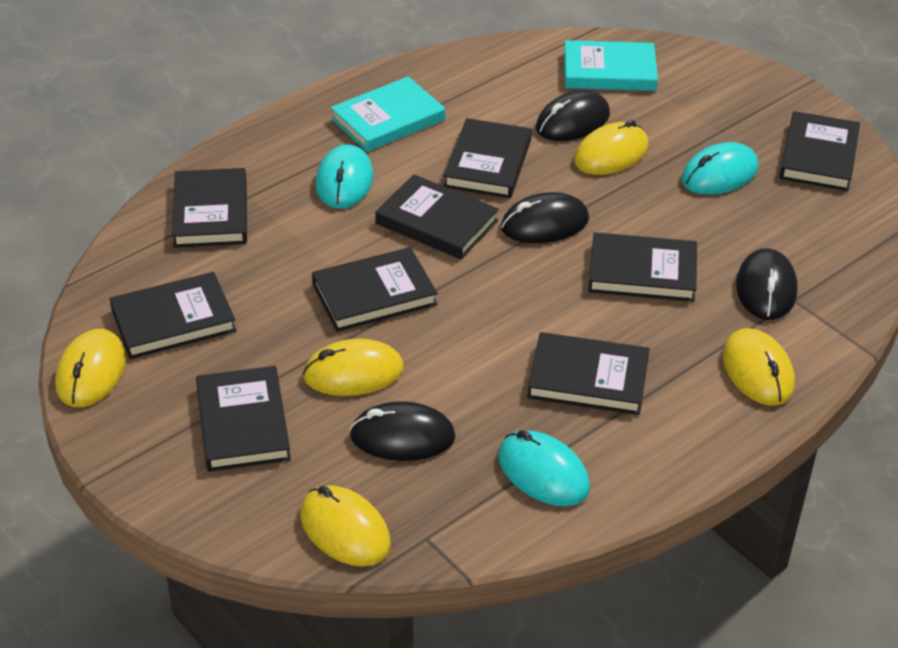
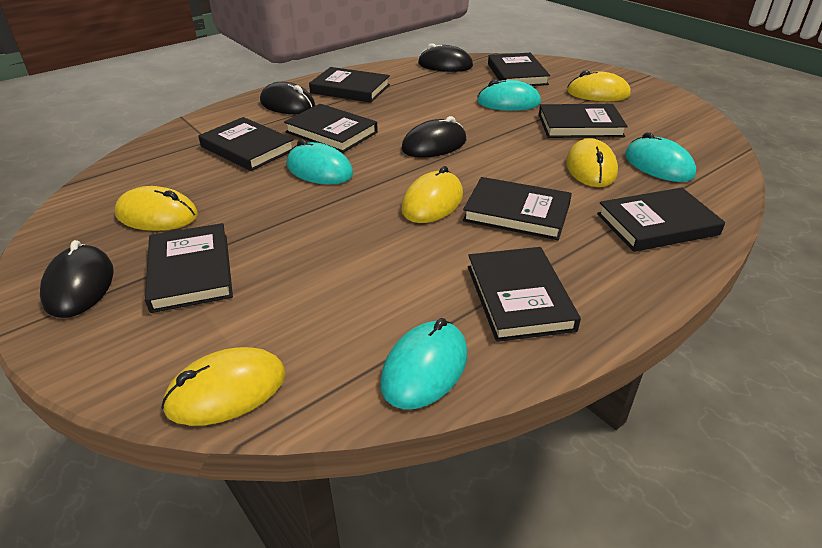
turquoise book: [331,76,445,152] [564,40,658,91] = 2 -> none = 0
turquoise mouse: [315,144,373,209] [498,430,590,506] [681,142,759,195] = 3 -> [287,139,353,184] [380,318,467,409] [477,80,541,111] [625,132,696,182] = 4

